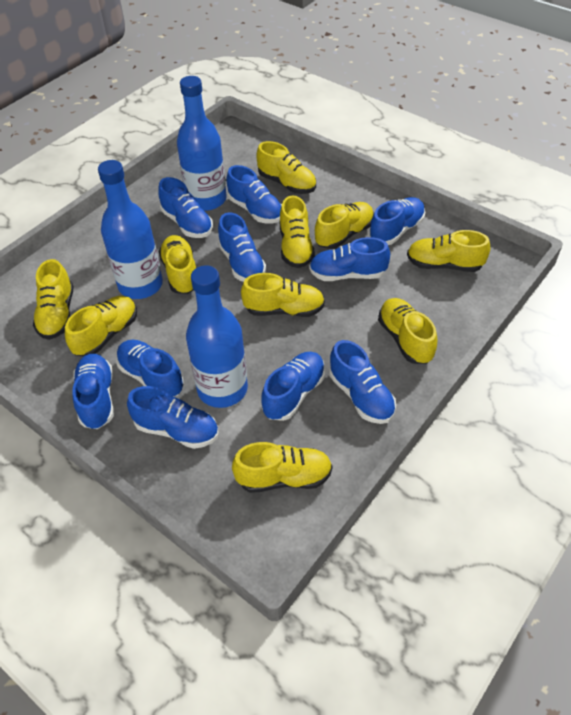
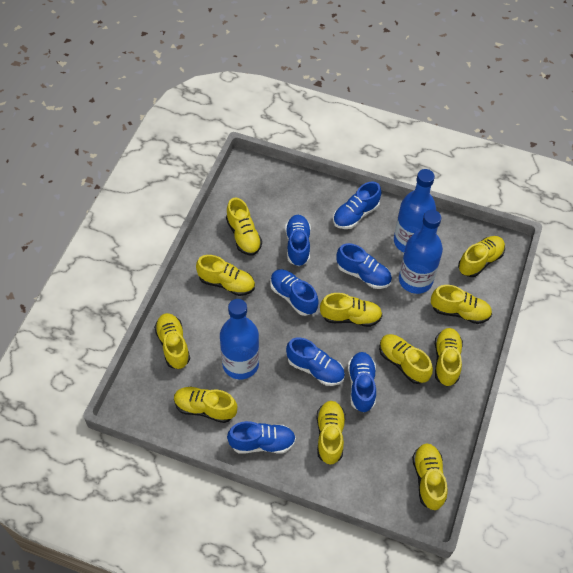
blue shoe: [72,354,114,429] [116,340,184,397] [127,386,218,449] [158,177,213,238] [218,212,266,282] [226,165,282,223] [262,352,325,421] [309,237,390,281] [330,340,396,424] [369,197,425,245] = 10 -> [227,421,296,454] [270,269,319,316] [285,215,311,266] [286,337,345,386] [333,181,381,229] [336,243,392,289] [348,352,376,412] = 7
yellow shoe: [33,259,73,340] [65,296,137,356] [159,235,196,294] [232,442,332,493] [241,273,325,317] [257,141,316,194] [280,196,315,268] [315,202,374,249] [378,298,437,364] [407,230,491,272] = 10 -> [154,313,190,369] [174,386,237,423] [196,255,255,296] [226,198,262,255] [316,401,345,465] [320,293,382,327] [379,334,433,384] [412,443,448,510] [431,285,492,324] [435,328,463,386] [458,236,505,277] = 11

